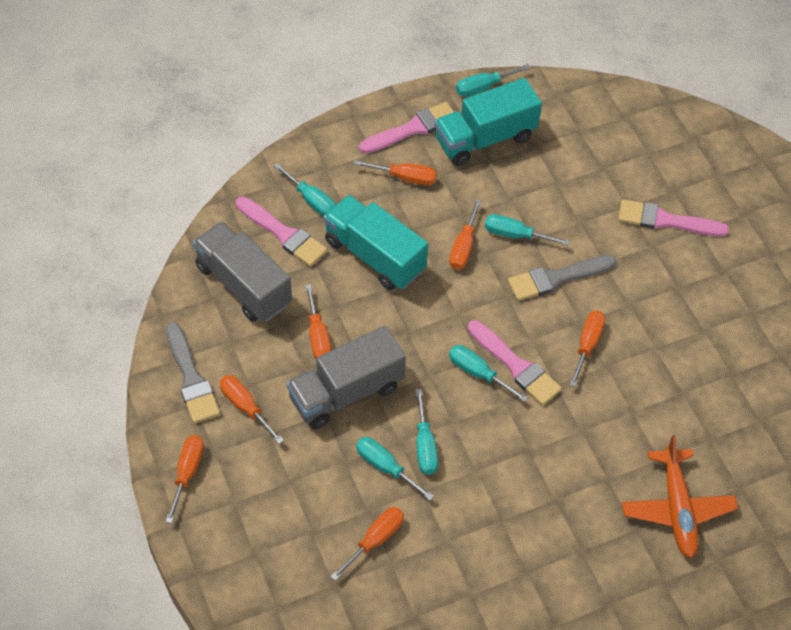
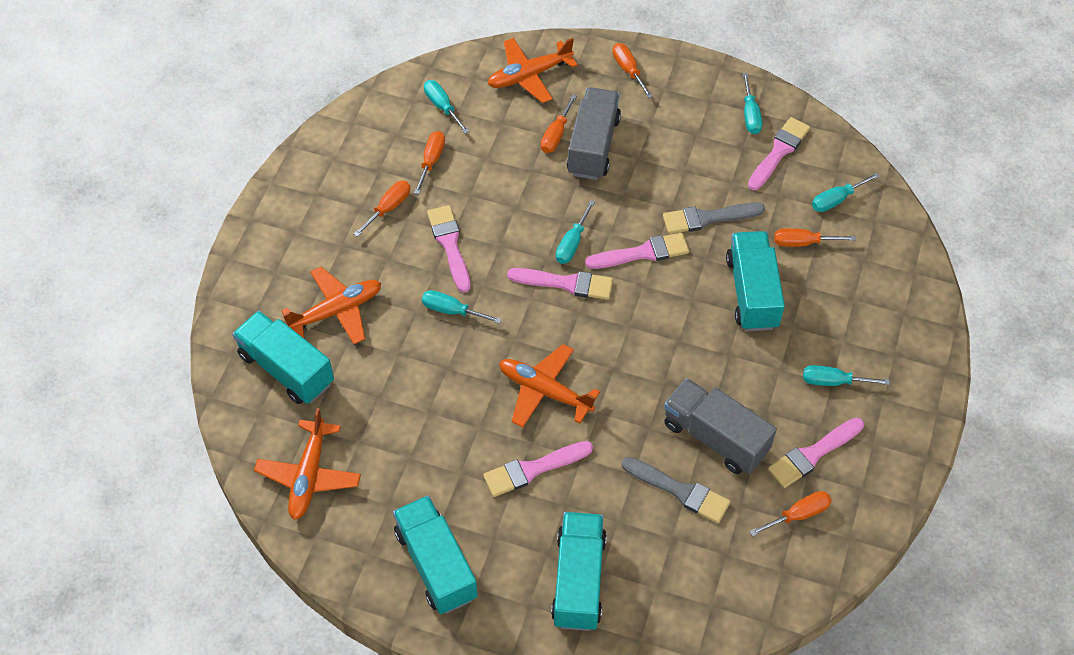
orange plane: [622,435,738,558] = 1 -> [254,408,361,520] [281,267,381,344] [488,38,578,103] [499,344,600,428] = 4
orange screwdriver: [165,435,204,523] [220,375,284,444] [305,284,332,359] [331,507,404,581] [354,160,437,185] [449,199,481,270] [569,311,605,387] = 7 -> [354,181,410,237] [414,131,445,194] [541,94,577,153] [612,43,653,99] [749,491,832,536] [774,228,856,247] = 6
pink brush: [236,197,327,267] [359,102,454,153] [468,320,562,405] [618,199,729,237] = 4 -> [427,205,470,293] [483,441,593,497] [507,268,613,300] [585,232,689,269] [748,117,810,190] [768,418,864,488] = 6
turquoise truck: [324,195,428,290] [434,78,542,166] = 2 -> [232,311,334,404] [393,495,478,614] [551,512,607,631] [726,231,785,331] = 4

